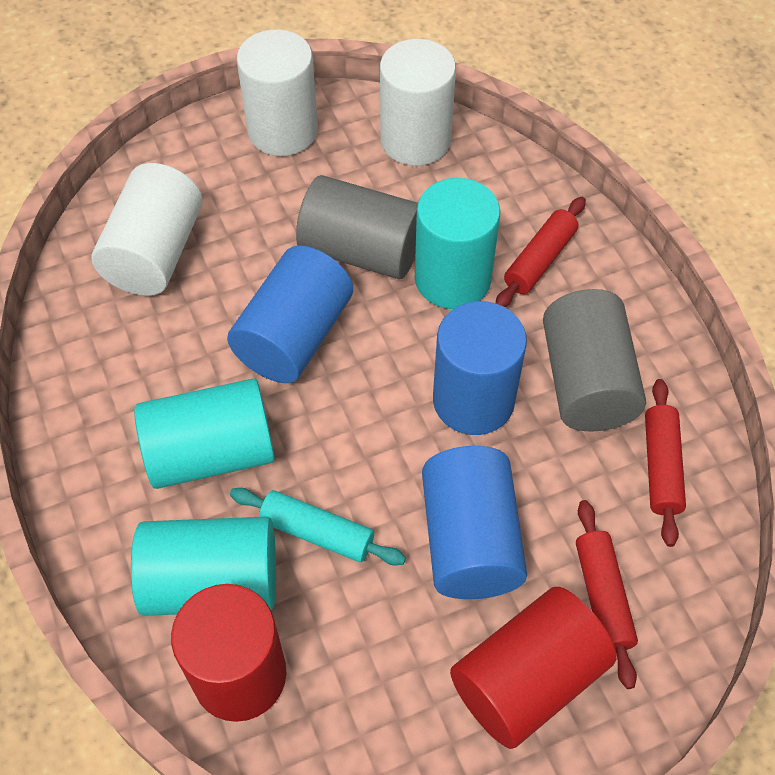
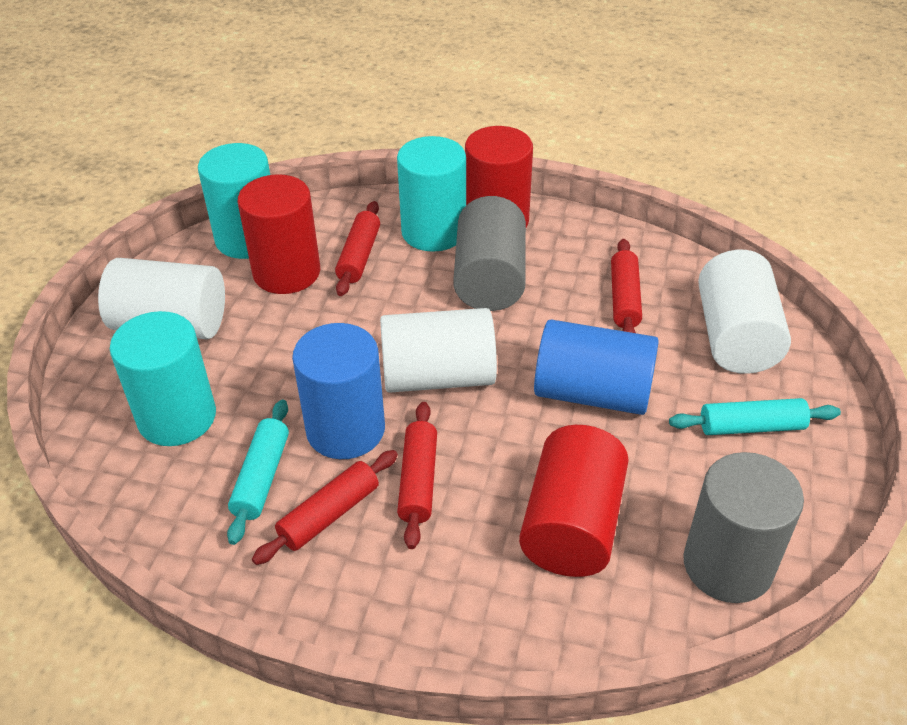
blue cylinder: [227,245,353,383] [422,446,527,599] [433,301,527,435] = 3 -> [292,323,385,459] [534,320,659,415] = 2
red cylinder: [171,584,287,722] [450,587,617,749] = 2 -> [238,174,320,294] [465,126,533,227] [519,425,629,577] = 3
red rolling pin: [496,197,586,307] [576,500,638,689] [645,379,686,547] = 3 -> [252,450,398,565] [335,201,380,296] [397,402,437,549] [611,239,642,333] = 4
turquoise rolling pin: [230,488,406,565] = 1 -> [227,400,289,545] [669,398,841,435] = 2

